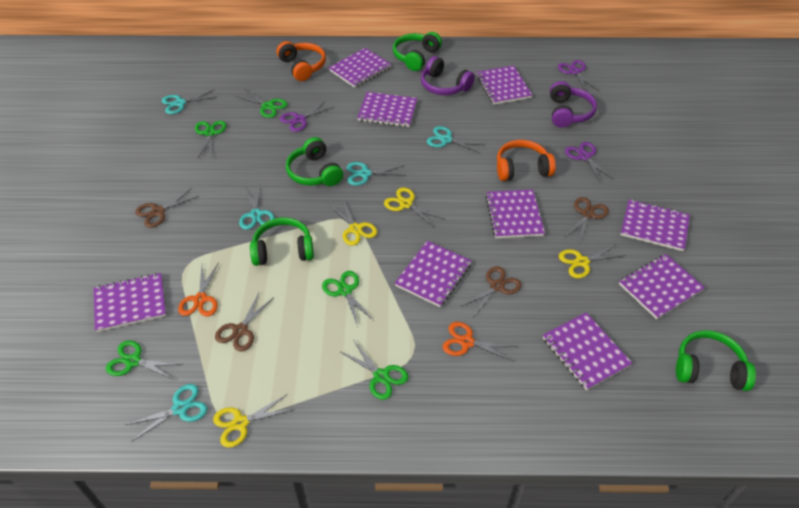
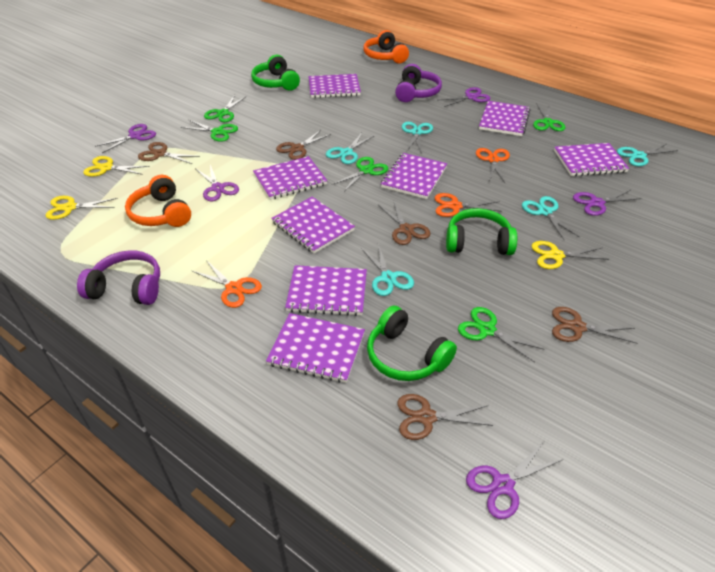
brown scissors: [135,188,199,228] [215,293,273,351] [460,266,522,316] [565,197,609,242] = 4 -> [138,142,200,164] [276,130,331,160] [378,200,431,245] [397,394,493,440] [552,307,638,344] = 5
green headphones: [250,218,314,266] [286,137,343,186] [393,32,442,71] [676,330,756,391] = 4 -> [251,55,300,91] [367,306,457,381] [446,208,517,255] = 3
orange scissors: [178,262,219,316] [442,322,517,362] = 2 -> [191,260,262,308] [435,193,502,217] [476,148,510,183] = 3
purple notebook: [94,273,166,332] [328,48,392,88] [357,92,417,127] [395,241,471,307] [476,66,532,105] [485,190,545,238] [543,313,632,390] [619,254,705,319] [621,199,690,251] = 9 -> [253,156,328,200] [266,313,365,383] [271,197,355,253] [285,265,367,316] [308,74,361,98] [381,153,447,199] [479,101,531,136] [554,143,629,176] = 8
purple scissors: [280,101,333,132] [558,60,597,91] [565,142,614,183] = 3 -> [95,124,156,153] [196,165,239,201] [440,87,491,107] [466,442,563,519] [573,190,641,216] = 5
yellow scissors: [213,394,294,448] [329,200,377,246] [384,187,443,227] [559,244,626,278] = 4 -> [46,196,118,220] [83,156,149,177] [532,241,609,269] = 3

